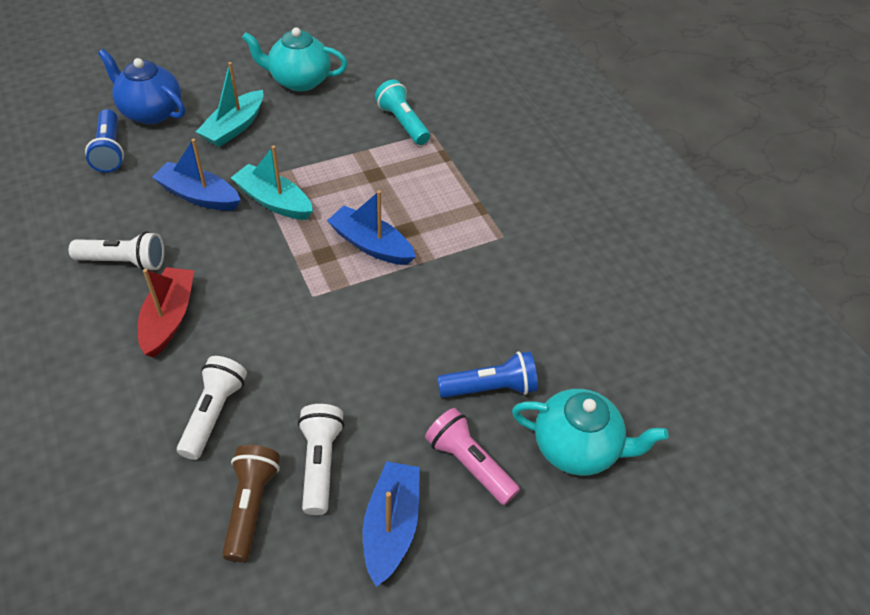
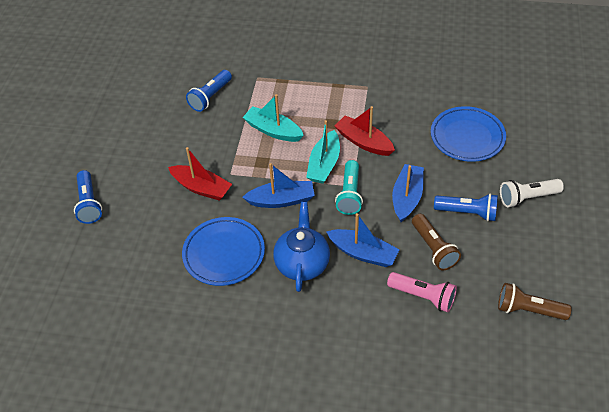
blue flashlight: [85,109,124,172] [437,351,538,398] = 2 -> [74,170,102,224] [186,70,232,112] [434,194,498,222] = 3
blue plate: none = 0 -> [182,217,265,286] [431,106,506,162] = 2
brown flashlight: [222,445,280,562] = 1 -> [412,214,461,271] [498,283,571,320] = 2
red boat: [138,267,194,357] = 1 -> [168,147,232,201] [335,106,395,156] = 2
turquoise teapot: [242,27,348,92] [512,389,668,476] = 2 -> none = 0
white flashlight: [69,231,164,271] [177,356,247,460] [298,404,345,515] = 3 -> [500,179,564,207] = 1

